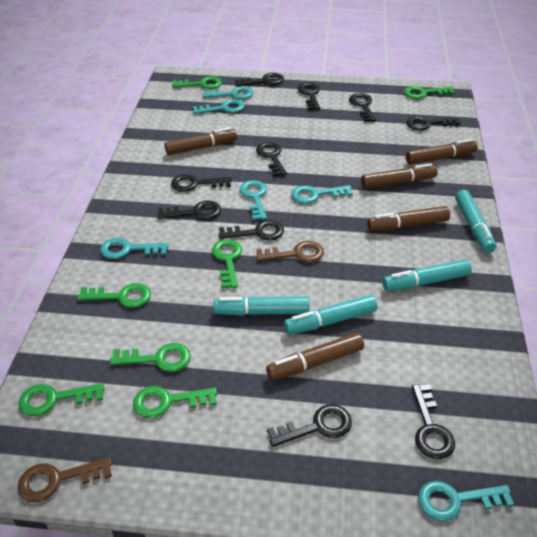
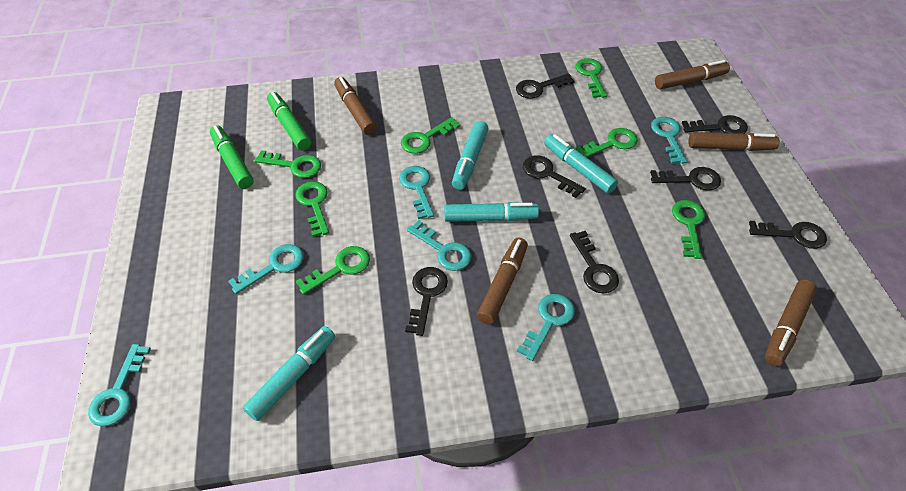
black key: [157,200,221,220] [171,174,232,192] [218,220,284,241] [235,73,284,87] [256,142,287,176] [267,404,352,447] [297,82,320,110] [349,93,376,122] [406,116,460,131] [412,384,455,459] = 10 -> [405,267,448,336] [516,73,575,99] [523,155,586,198] [570,231,619,293] [650,167,721,191] [682,115,748,134] [749,221,827,249] = 7
brown key: [18,457,112,502] [256,241,324,263] = 2 -> none = 0
green marker: none = 0 -> [210,125,253,189] [267,92,311,150] = 2

